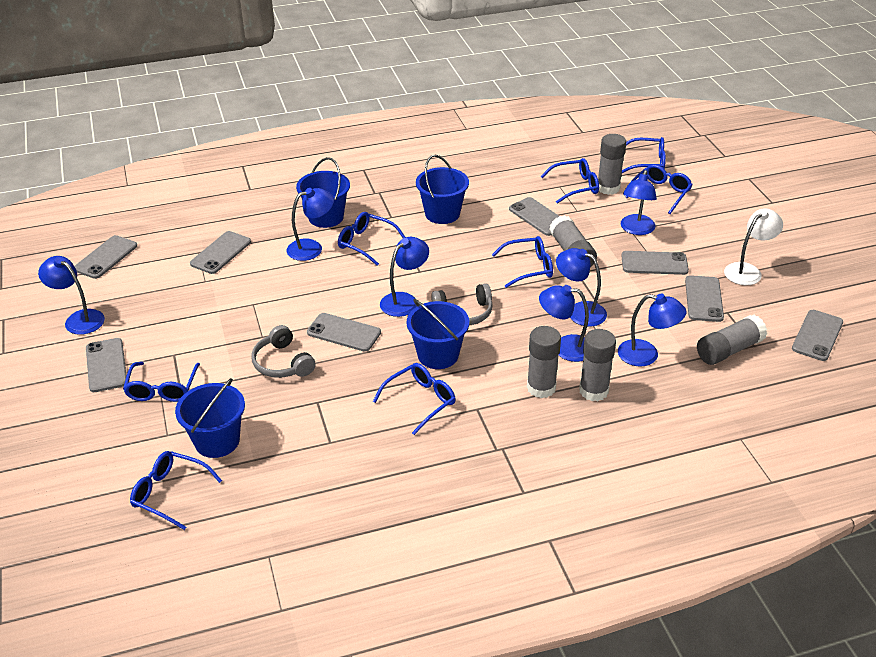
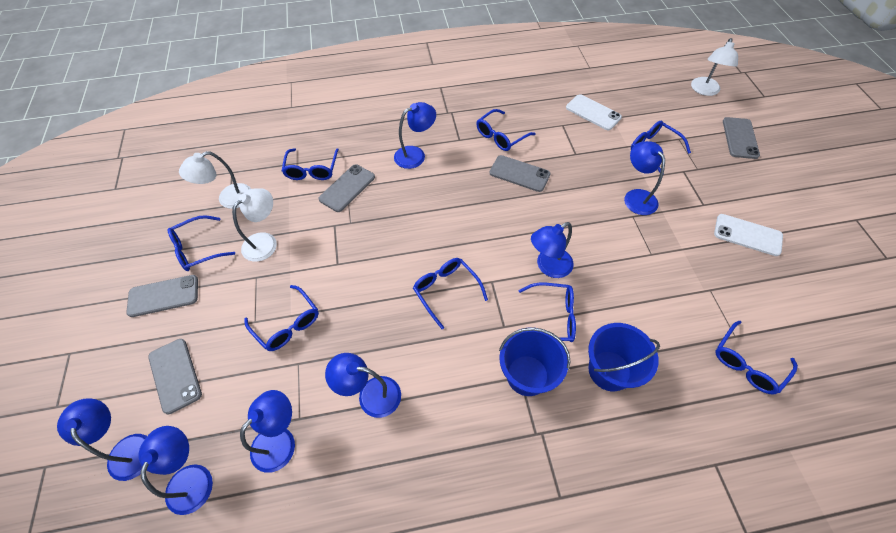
blue bucket: [175,378,245,458] [296,157,350,228] [406,299,469,369] [416,155,469,224] = 4 -> [499,328,570,396] [588,323,660,391] = 2
grey glue stick: [527,326,561,398] [549,215,597,267] [579,329,616,401] [598,134,626,195] [697,315,767,365] = 5 -> none = 0
grey headphones: [251,325,316,378] [431,283,493,325] = 2 -> none = 0
grey phone: [74,235,137,279] [86,338,127,392] [190,231,251,274] [307,313,381,352] [509,197,559,236] [621,251,689,275] [685,275,724,322] [792,310,843,361] = 8 -> [126,275,198,317] [148,339,202,414] [318,164,375,212] [489,155,551,192] [723,117,760,159] = 5
white lamp: [724,208,783,285] = 1 -> [179,151,251,209] [232,188,277,262] [691,38,738,96] = 3
white phone: none = 0 -> [566,94,622,130] [714,214,783,256] = 2

